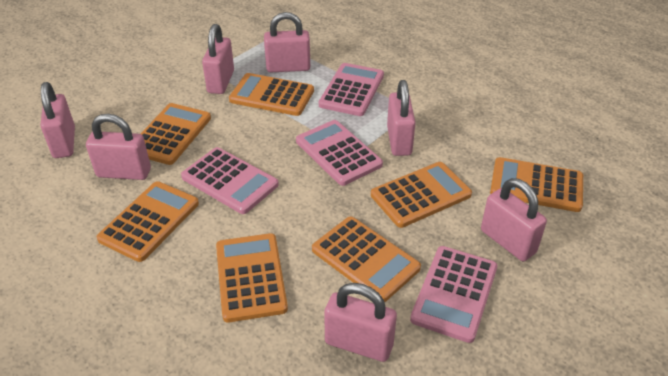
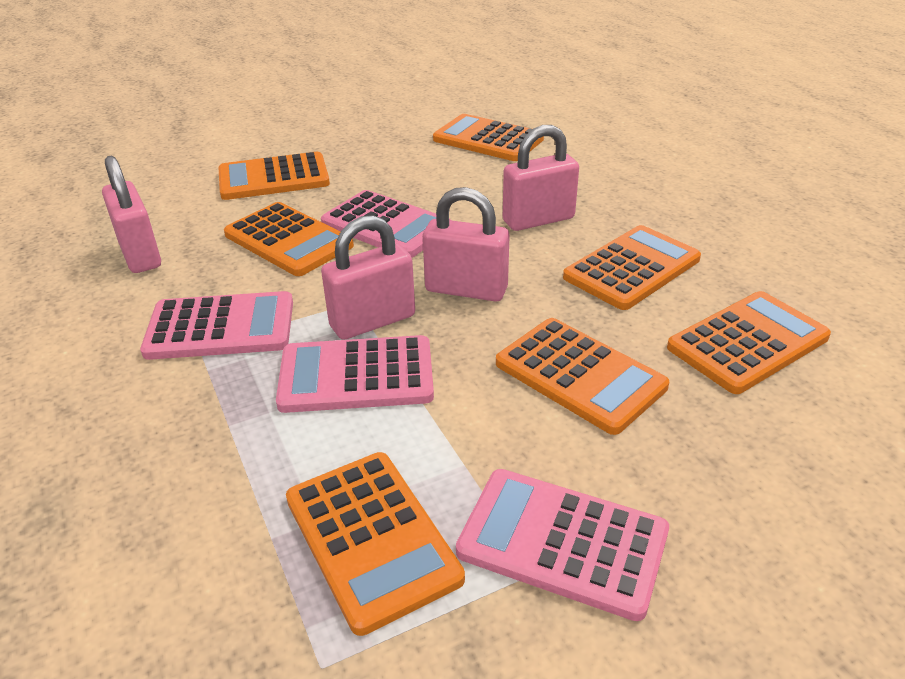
pink padlock: [40,82,75,158] [86,114,151,180] [202,24,234,94] [264,12,310,72] [324,283,397,362] [387,80,416,156] [481,178,547,261] = 7 -> [102,156,161,273] [321,215,415,340] [423,187,510,302] [503,125,579,231] = 4

